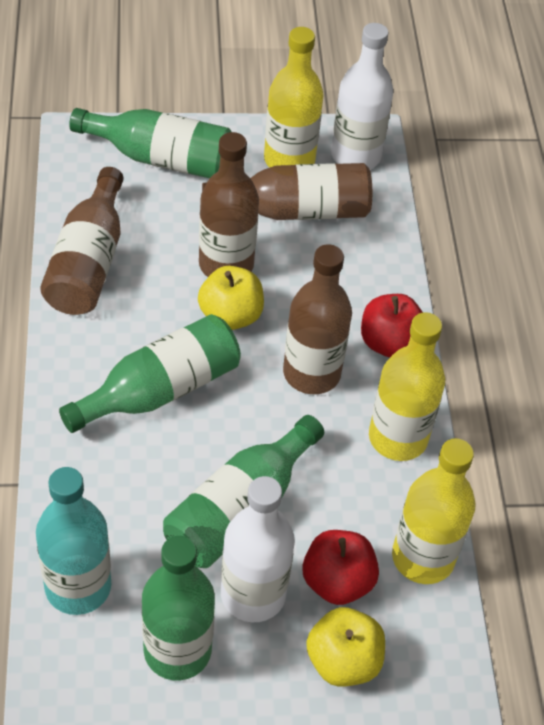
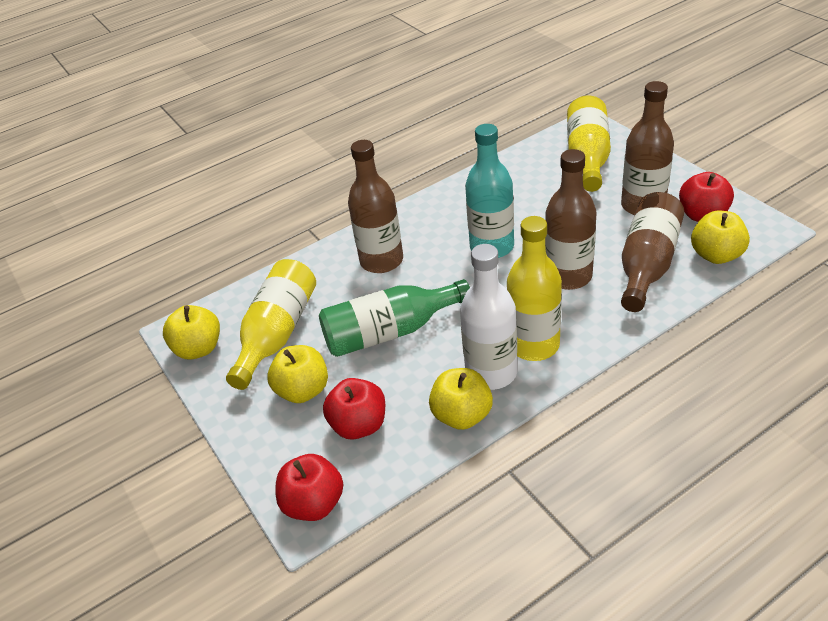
green bottle: [59,314,241,433] [69,108,232,179] [142,536,215,680] [163,415,324,568] = 4 -> [319,279,470,357] = 1
red apple: [302,530,379,605] [361,294,423,358] = 2 -> [276,454,343,521] [323,378,385,439] [679,172,734,222] = 3
white bottle: [221,476,295,622] [331,23,394,169] = 2 -> [460,244,517,390] = 1
yellow apple: [198,266,264,330] [306,607,385,687] = 2 -> [163,305,220,359] [267,345,328,403] [429,368,493,430] [691,211,750,264] = 4

